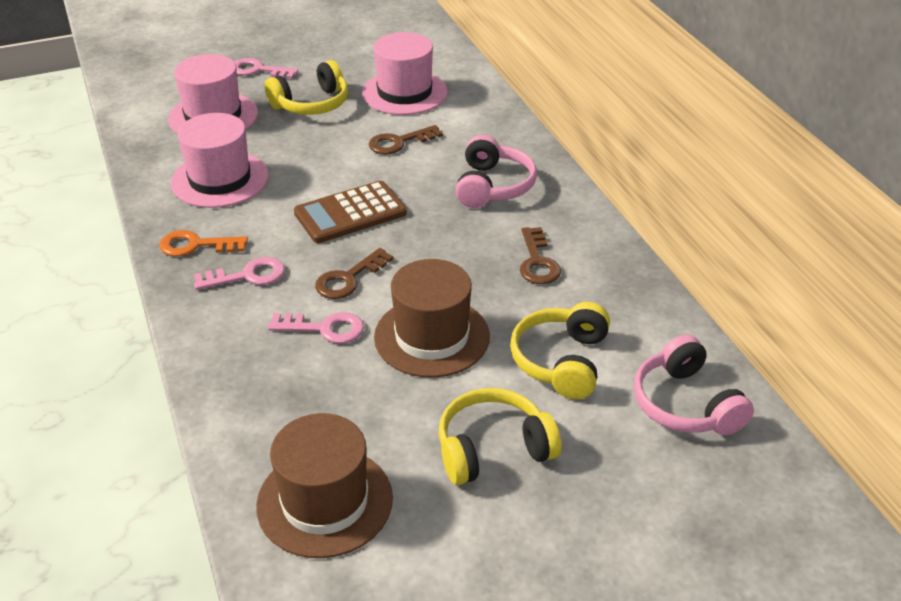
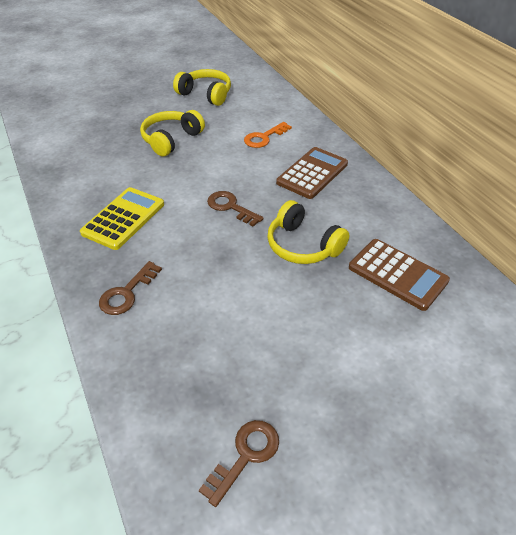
brown calculator: [294,181,407,243] = 1 -> [276,147,348,199] [349,239,450,311] = 2
brown hat: [256,413,393,558] [374,259,490,378] = 2 -> none = 0
pink hat: [168,54,258,134] [171,113,269,208] [362,32,448,115] = 3 -> none = 0
pink headphones: [456,135,537,208] [634,334,754,435] = 2 -> none = 0
pink key: [194,257,285,290] [234,58,298,79] [268,312,364,344] = 3 -> none = 0
yellow calculator: none = 0 -> [80,187,164,250] = 1

